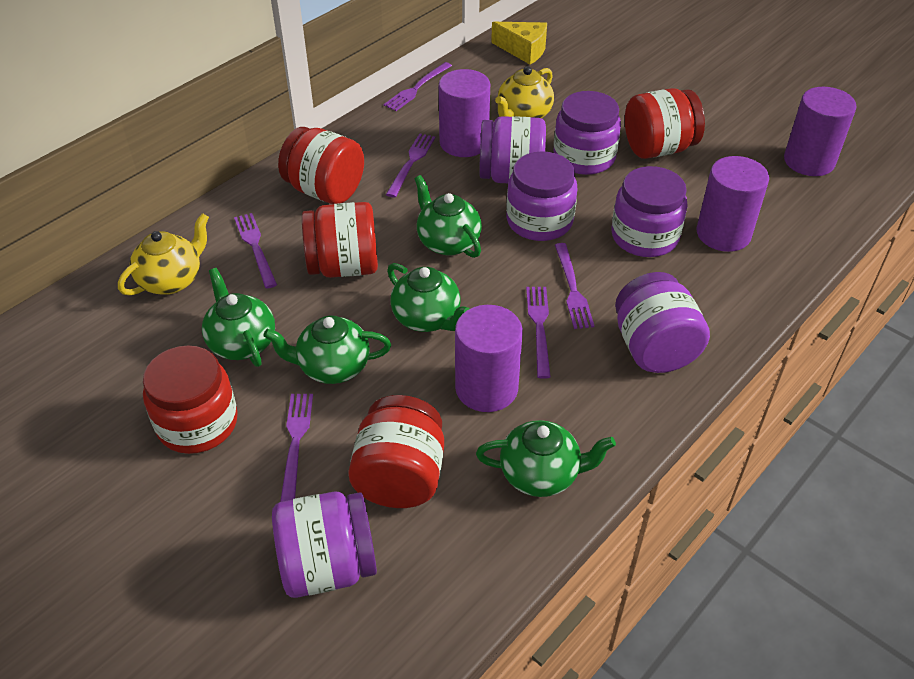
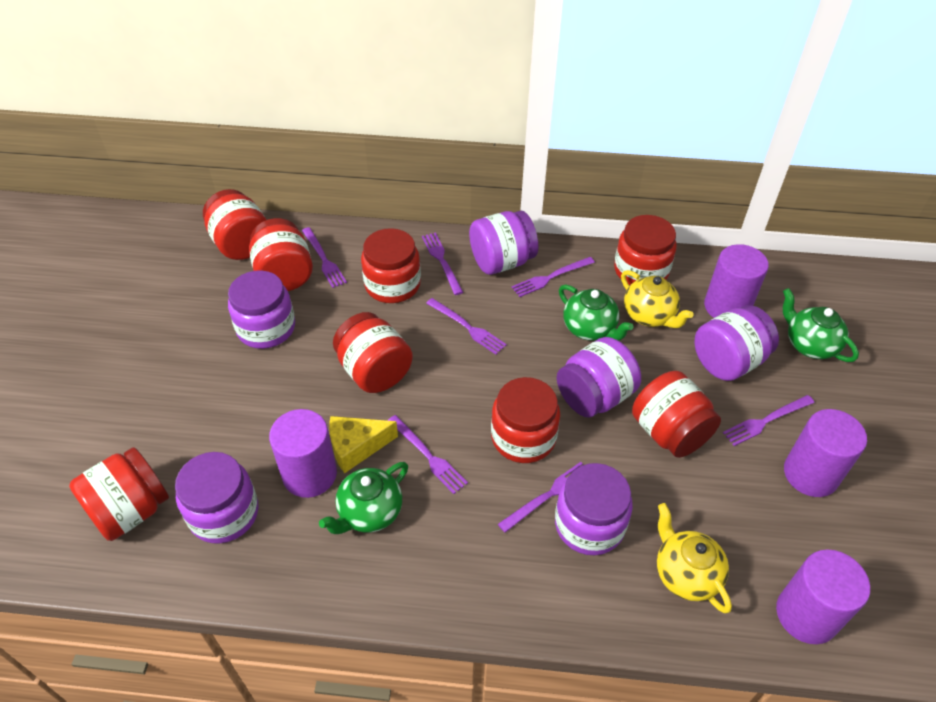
green teapot: [202,268,275,367] [263,315,391,384] [387,263,470,332] [414,175,482,258] [476,420,616,497] = 5 -> [319,462,408,534] [559,284,634,341] [783,288,859,362] = 3
purple fork: [234,213,277,289] [280,394,313,502] [383,62,452,111] [386,133,435,197] [526,287,551,379] [555,243,594,329] = 6 -> [302,227,347,288] [387,415,468,494] [422,233,463,295] [426,298,507,355] [498,462,583,533] [512,257,595,297] [723,395,815,446] = 7
red jar: [143,345,238,454] [278,127,364,204] [302,202,378,278] [348,395,444,508] [625,88,705,159] = 5 -> [69,447,169,541] [203,189,267,260] [249,218,313,291] [333,312,413,393] [361,228,421,303] [491,377,560,463] [614,215,677,285] [632,371,721,458] = 8

